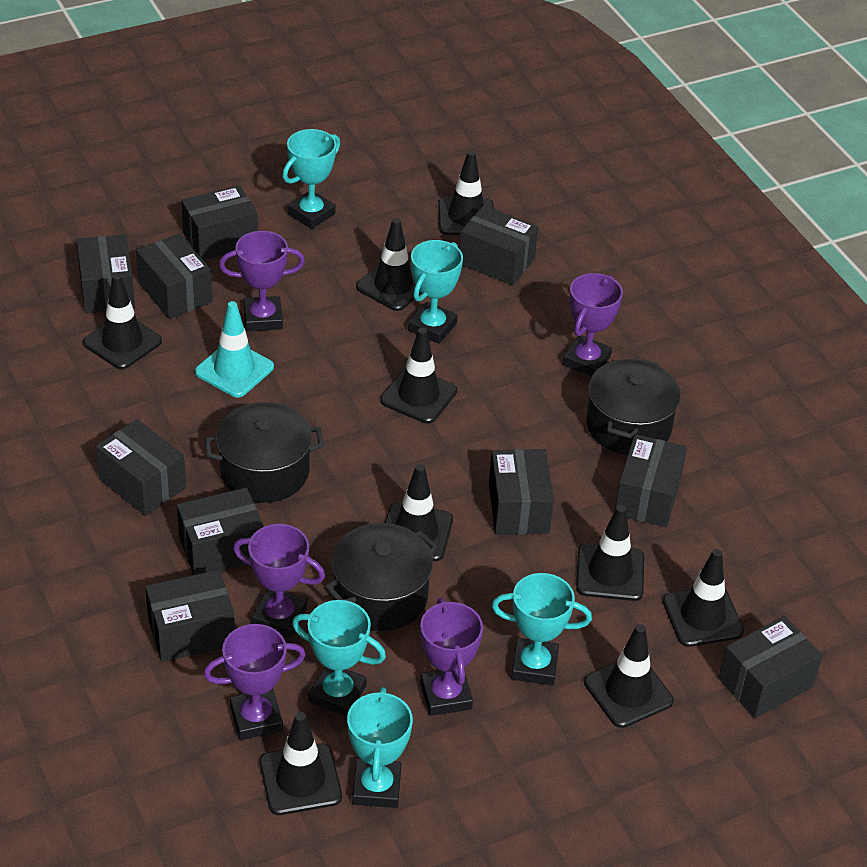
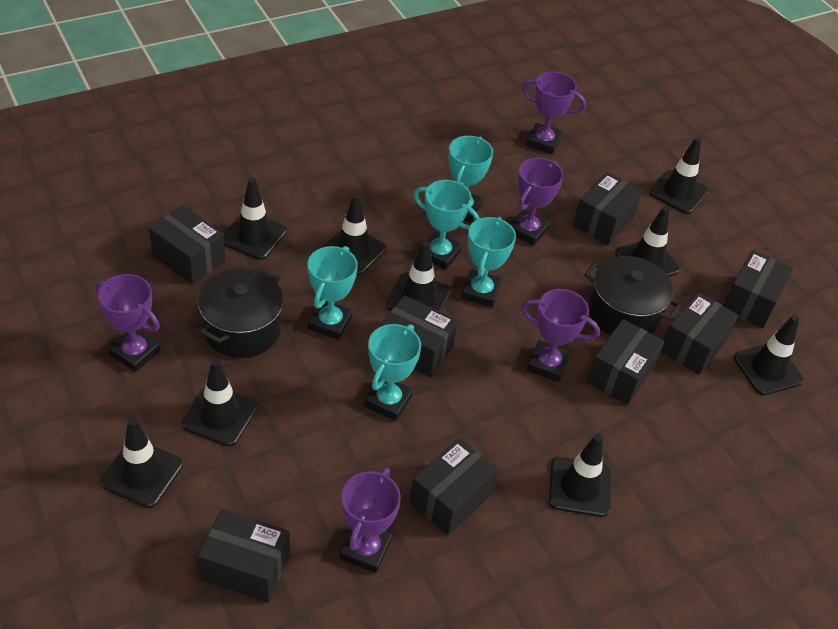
black box: [77,234,135,314] [95,419,186,516] [136,234,212,319] [145,570,235,662] [177,488,264,575] [181,185,258,260] [459,206,538,285] [489,449,554,535] [615,434,687,527] [718,616,823,718] = 10 -> [149,205,226,285] [198,509,290,603] [380,295,458,378] [410,438,498,536] [573,172,643,245] [587,319,665,405] [661,292,738,375] [724,250,794,329] = 8
black pot: [205,402,324,503] [325,523,438,631] [586,358,681,455] = 3 -> [198,269,283,358] [584,256,680,335] = 2
turquoise traffic cone: [195,301,274,397] = 1 -> none = 0

